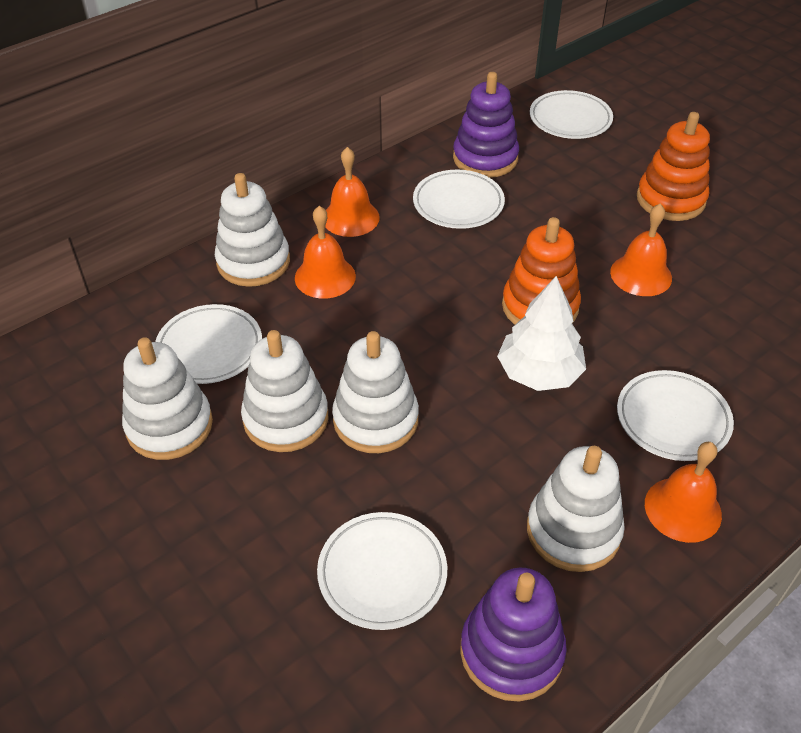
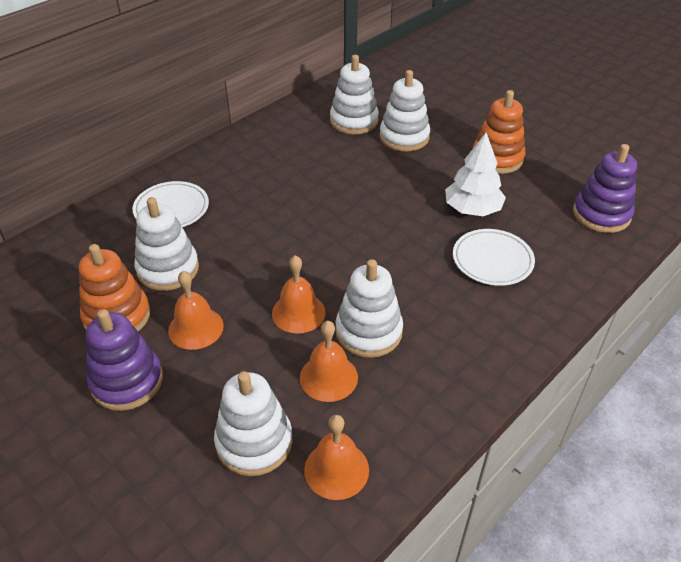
white plate: [155,304,262,384] [317,512,447,630] [413,170,505,229] [530,90,613,139] [617,370,734,461] = 5 -> [132,181,209,227] [453,229,535,286] = 2

